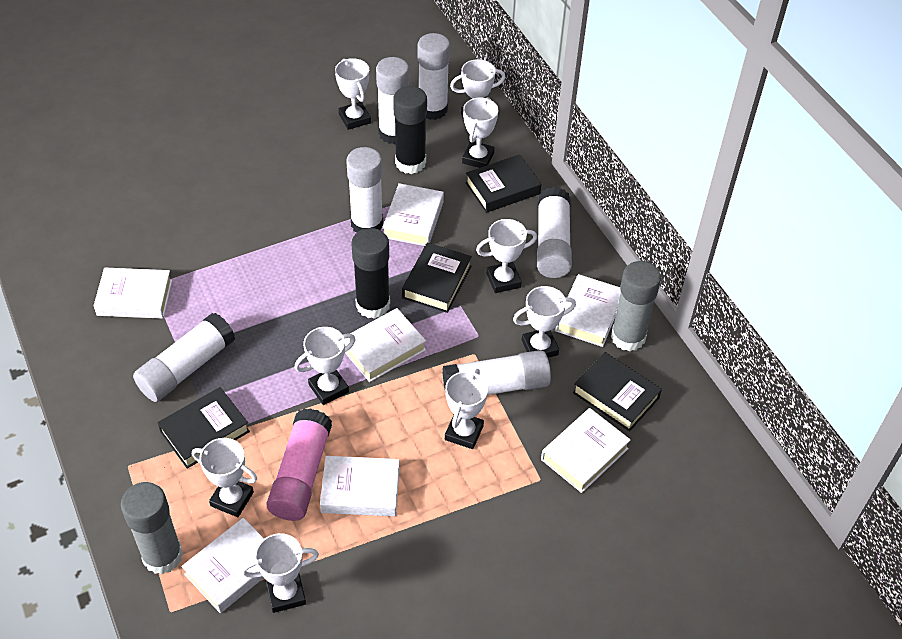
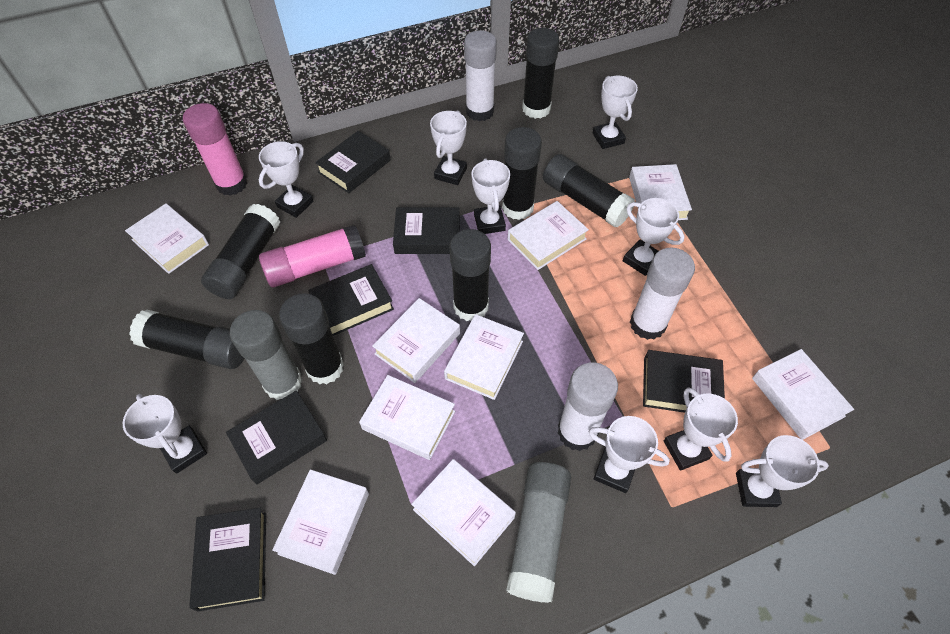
black book: [157,387,250,469] [402,242,472,313] [465,154,541,213] [573,352,662,431] = 4 -> [189,508,266,612] [226,390,327,485] [308,264,394,336] [315,131,391,193] [393,207,460,254] [643,350,725,413] = 6
black glue stick: [351,228,390,319] [393,86,427,174] = 2 -> [129,309,244,369] [201,204,280,299] [279,293,344,384] [450,229,491,321] [502,127,542,220] [522,28,560,119] [543,154,635,228] = 7
pink glue stick: [266,408,332,521] = 1 -> [183,103,248,196] [259,224,366,287] = 2
white book: [94,267,172,319] [181,518,264,613] [320,456,400,516] [345,308,426,382] [382,183,444,246] [541,408,631,493] [555,274,621,347] = 7 -> [125,203,209,274] [272,469,369,575] [359,375,455,460] [372,298,460,383] [411,459,516,566] [444,314,524,400] [508,201,589,270] [629,164,692,220] [752,349,854,440] = 9
white glue stick: [133,313,235,402] [346,147,383,232] [376,57,409,144] [418,33,450,120] [442,350,551,395] [537,187,572,278] = 6 -> [464,30,497,121] [558,362,618,451] [630,247,695,340] = 3

